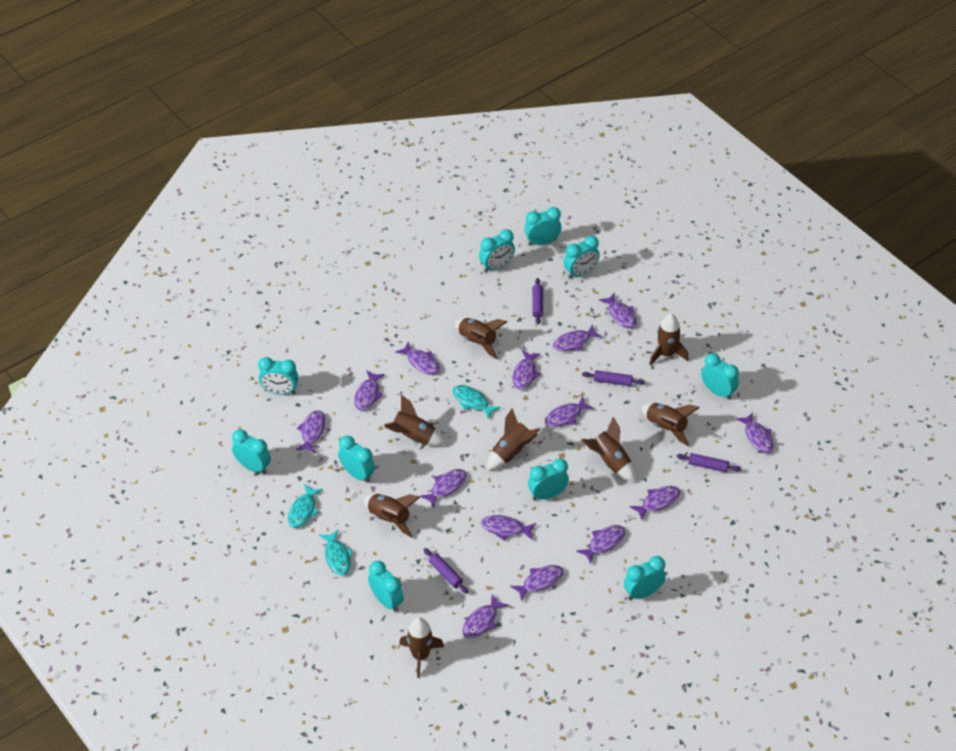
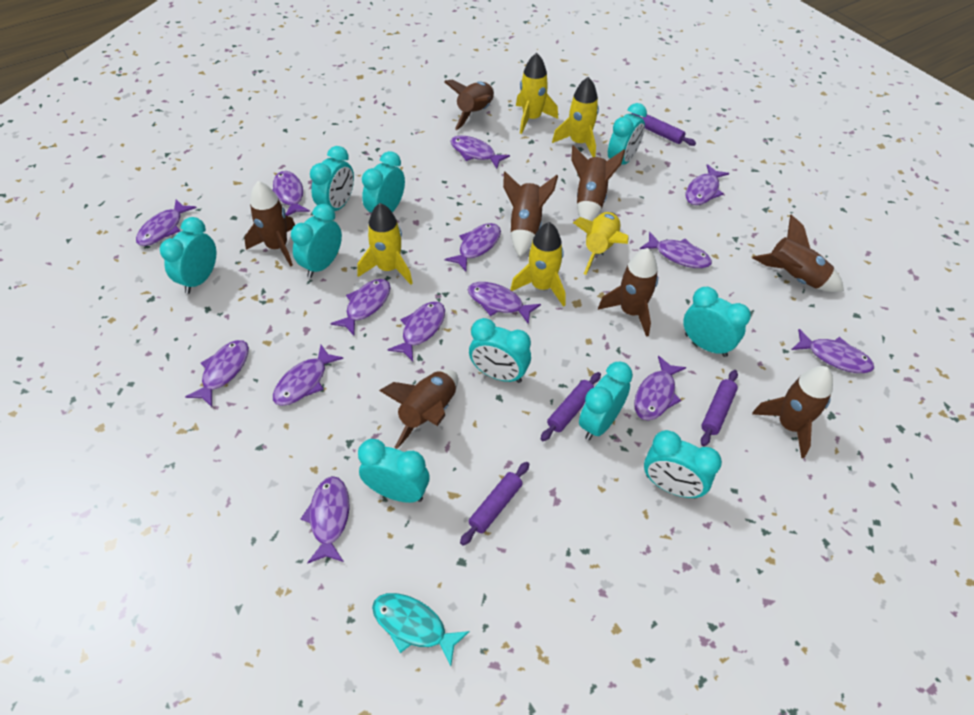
turquoise fish: [288,484,323,528] [319,529,353,575] [453,385,501,419] = 3 -> [372,593,470,666] = 1
yellow rocket: none = 0 -> [357,203,413,285] [510,222,565,307] [516,53,558,134] [552,77,599,157] [573,212,629,275] = 5

